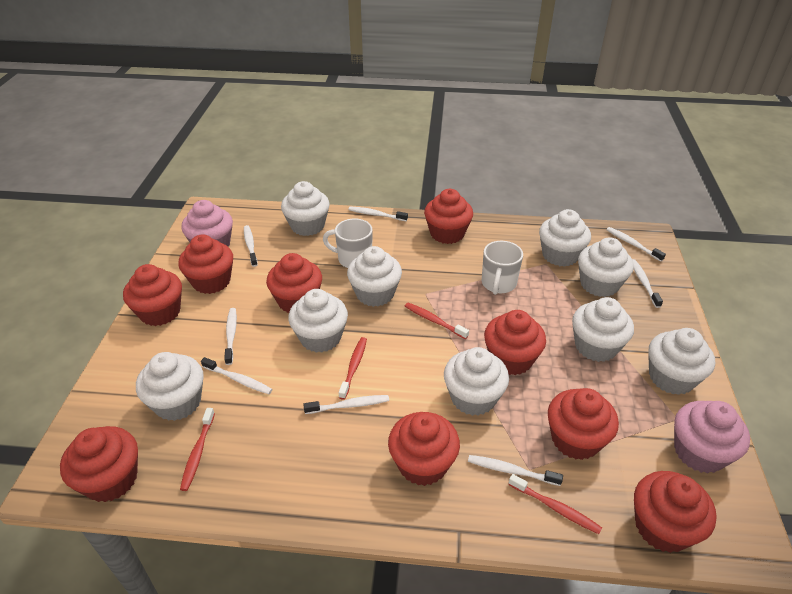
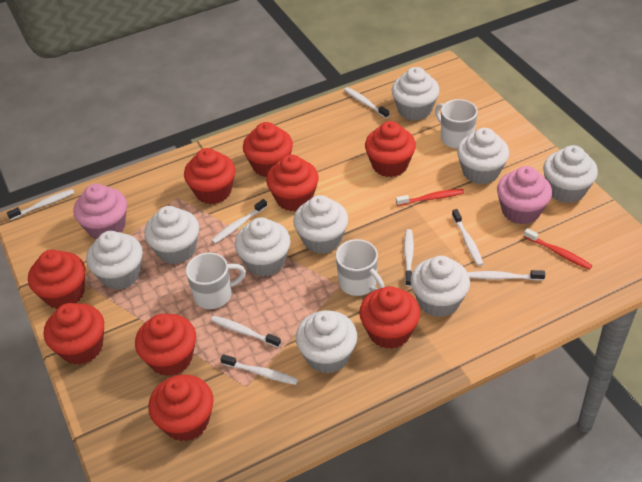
red toothbrush: [180,408,215,491] [339,337,367,400] [405,303,469,339] [508,474,602,534] = 4 -> [396,189,464,206] [524,228,592,270] = 2
white mug: [323,218,373,268] [482,241,523,295] = 2 -> [186,252,246,309] [336,239,384,296] [435,99,478,148] = 3

